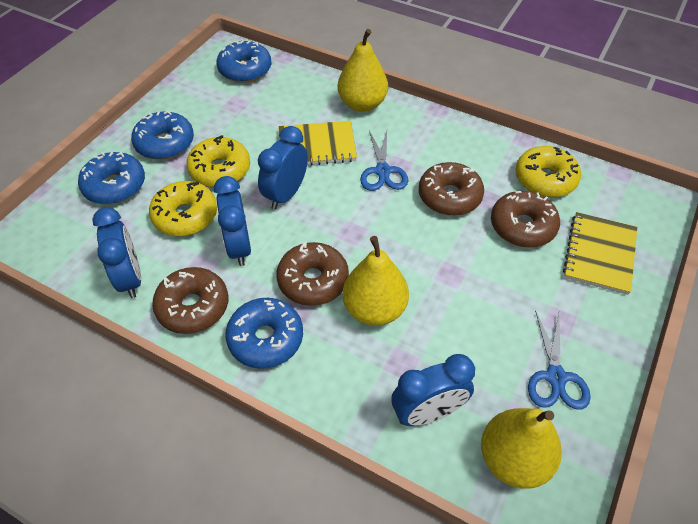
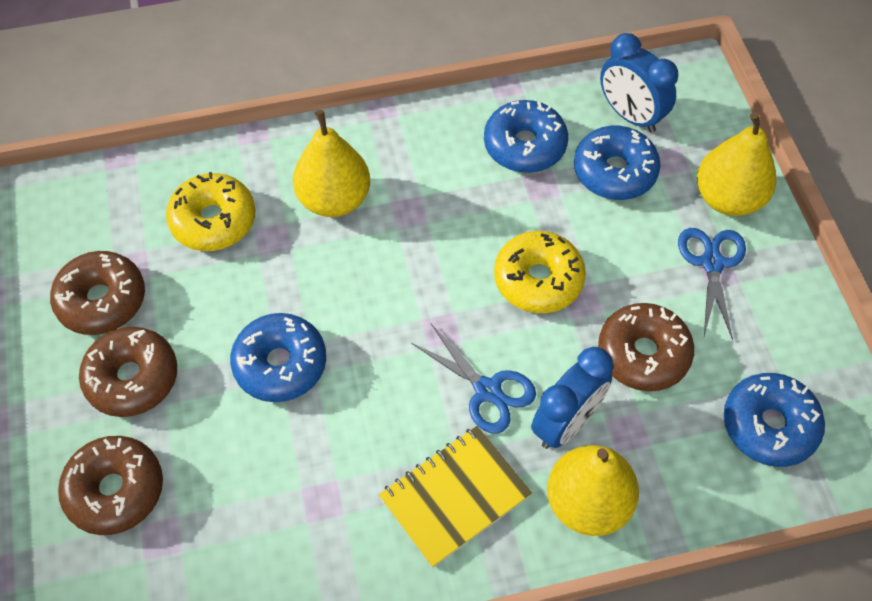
blue clock: [92,207,141,298] [214,176,251,266] [258,126,308,209] [391,354,475,426] = 4 -> [531,347,614,449] [600,33,678,133] = 2
yellow donut: [149,181,217,236] [186,135,250,187] [515,146,581,197] = 3 -> [166,172,256,251] [494,231,586,313] = 2
yellow notebook: [278,121,357,166] [563,212,637,295] = 2 -> [379,426,532,568] = 1

